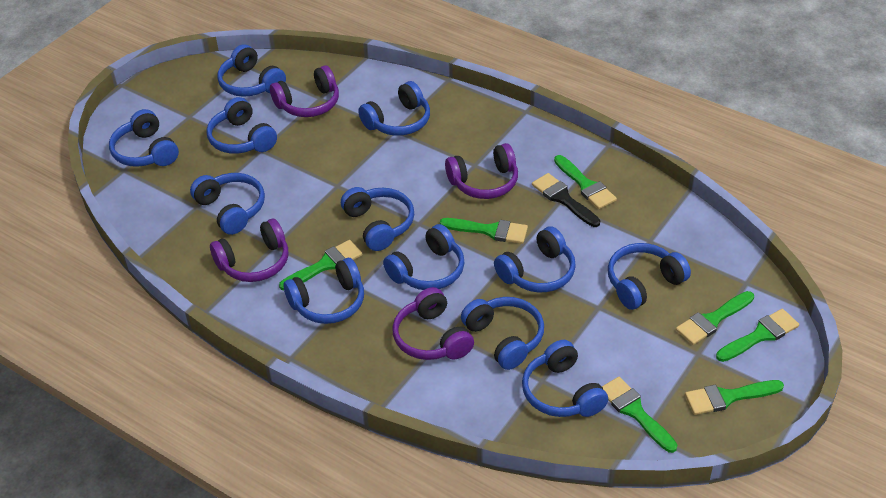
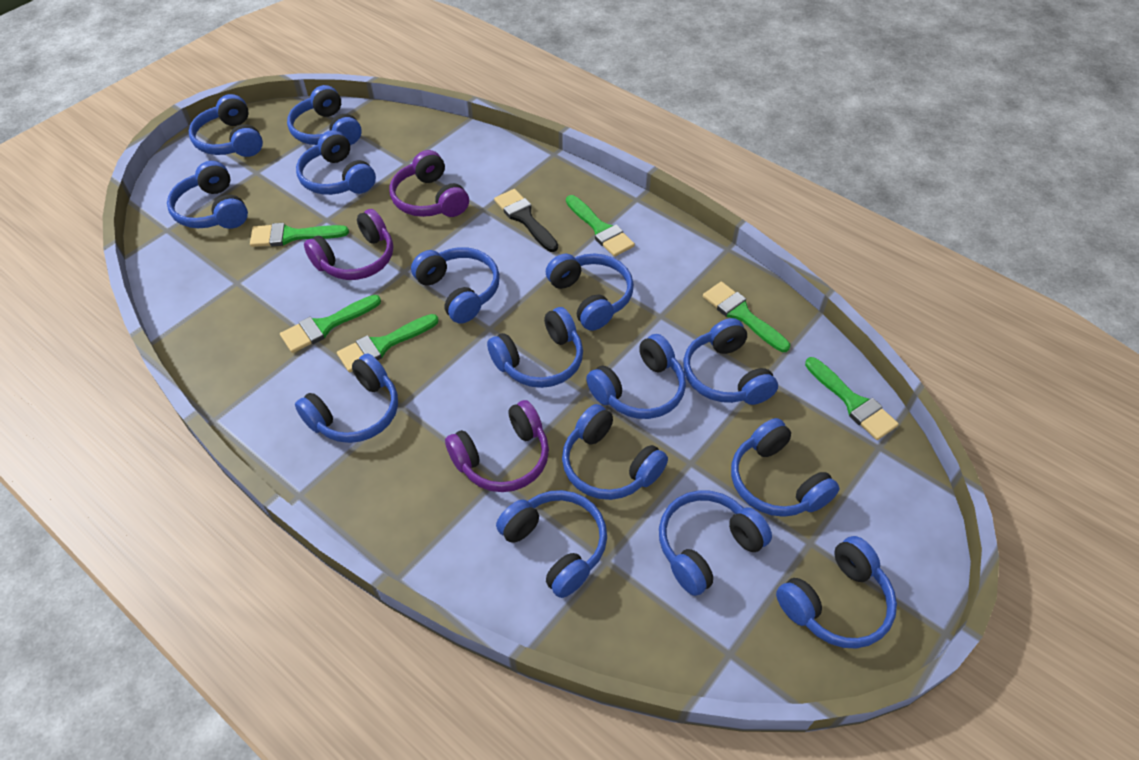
blue headphones: [109,109,179,167] [190,173,265,235] [207,97,277,154] [217,44,286,97] [284,258,364,324] [341,187,414,251] [358,81,430,136] [383,224,465,290] [461,297,544,370] [494,226,576,292] [522,340,608,417] [608,243,691,310] = 12 -> [167,161,248,229] [189,94,263,157] [287,85,362,145] [295,353,398,443] [296,130,376,195] [411,247,500,324] [487,307,583,388] [496,490,607,598] [546,254,634,331] [562,404,668,500] [586,334,686,419] [659,490,772,596] [683,318,778,405] [731,418,840,517] [776,536,897,649] = 15
green brush: [279,240,362,290] [440,218,528,244] [554,155,617,209] [602,377,677,453] [676,291,754,345] [685,380,784,415] [716,309,799,362] = 7 -> [250,223,349,247] [280,295,381,353] [337,314,439,372] [566,195,635,257] [703,282,790,352] [805,357,899,440] = 6
purple headphones: [210,219,288,282] [270,65,339,117] [392,287,474,360] [445,143,518,199] = 4 -> [304,209,393,280] [390,150,469,217] [445,400,549,492] = 3

